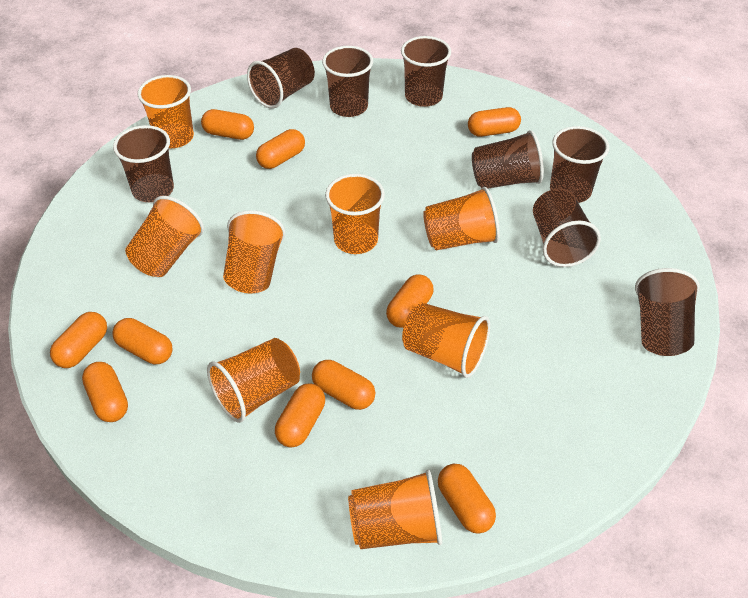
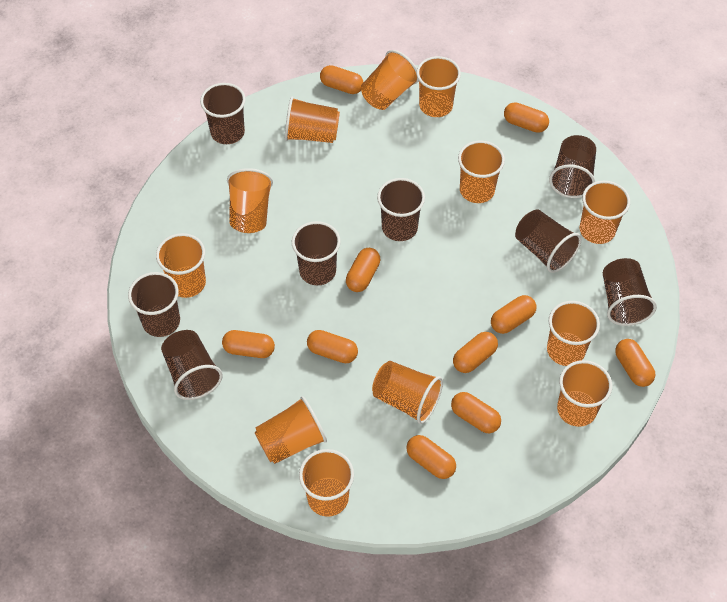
orange cup: [125,196,204,277] [138,75,194,148] [207,338,300,423] [223,210,285,293] [325,174,385,254] [348,470,442,549] [402,302,490,378] [423,187,500,250] = 8 -> [156,233,206,298] [227,168,273,233] [255,396,327,464] [285,97,340,143] [299,449,354,517] [361,50,419,110] [372,361,443,424] [416,56,461,117] [458,141,505,203] [547,301,600,366] [557,360,612,427] [580,181,630,244] = 12

